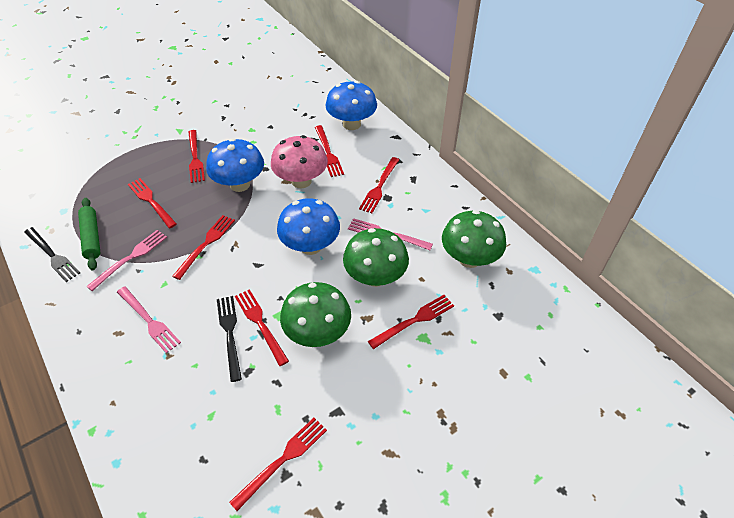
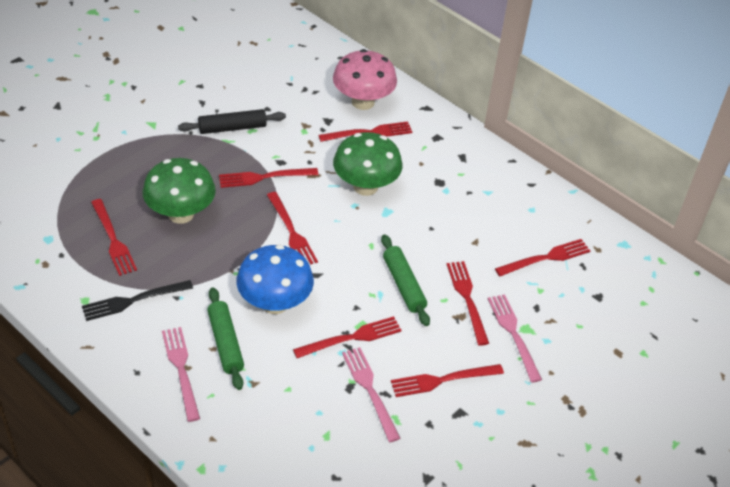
black fork: [24,227,80,282] [217,296,242,382] = 2 -> [82,280,193,321] = 1
black rolling pin: none = 0 -> [178,109,286,134] = 1
blue mushroom: [206,138,264,192] [277,198,340,255] [325,81,377,130] = 3 -> [237,245,314,314] = 1
green mushroom: [280,282,351,347] [343,228,409,287] [442,210,506,268] = 3 -> [143,158,216,224] [333,132,402,196] = 2
green rolling pin: [78,198,100,271] = 1 -> [207,287,244,390] [381,234,430,326] = 2

